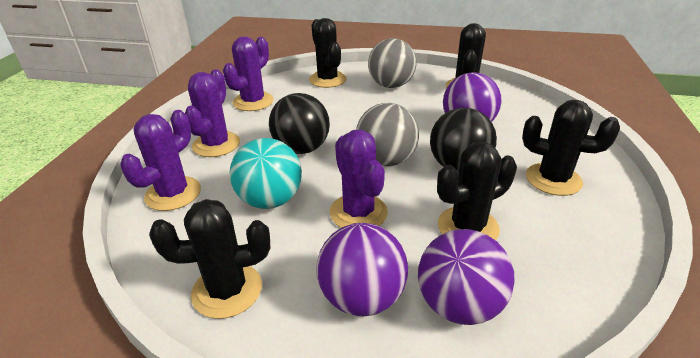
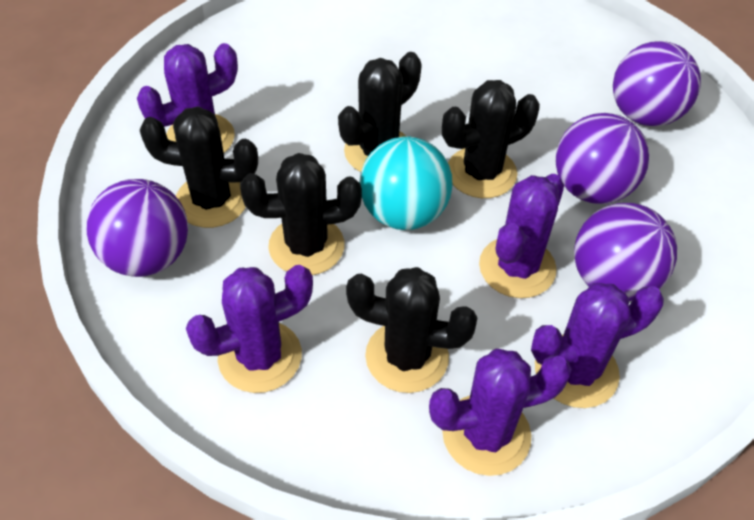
black ball: [269,93,330,154] [430,108,497,172] = 2 -> none = 0
grey ball: [356,103,419,166] [368,38,417,88] = 2 -> none = 0
purple ball: [316,223,408,316] [418,229,515,325] [443,72,502,122] = 3 -> [86,179,188,277] [556,113,649,204] [574,203,677,301] [613,41,701,126] = 4
purple cactus: [120,110,201,211] [185,69,240,157] [223,36,274,111] [330,130,388,228] = 4 -> [137,43,238,153] [186,265,313,393] [429,348,572,476] [479,174,564,298] [531,283,664,408] = 5

